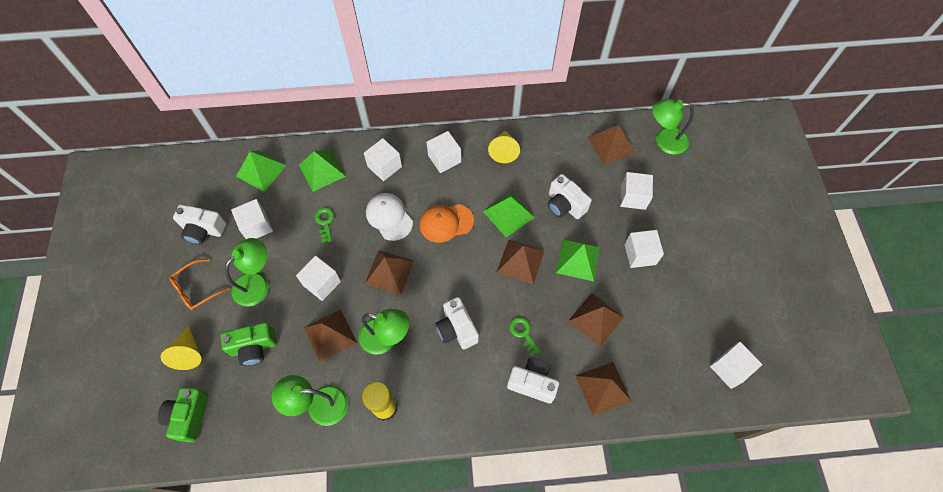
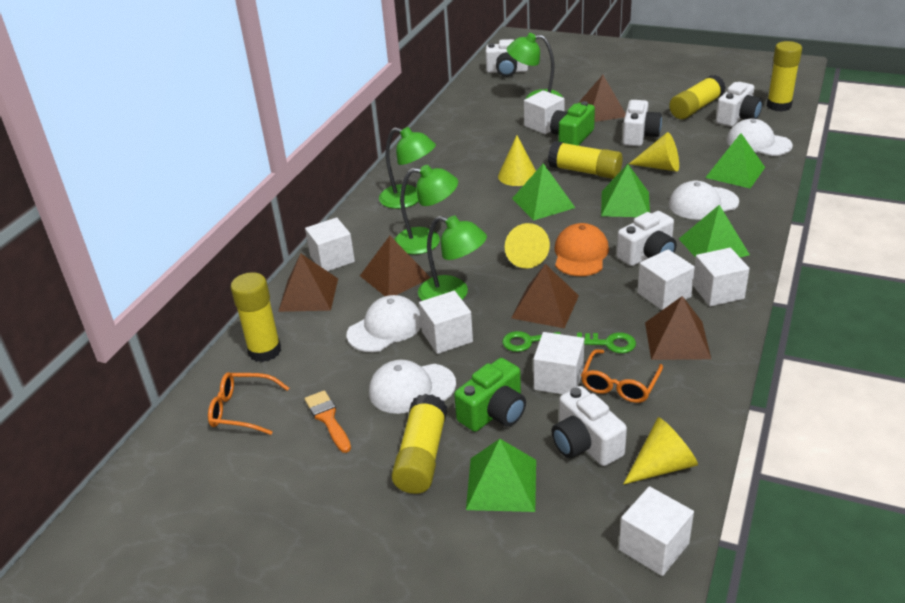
brown pyramid: [304,309,357,362] [365,250,414,295] [497,240,545,284] [568,293,624,347] [576,362,631,416] [588,125,635,165] = 6 -> [278,253,338,312] [360,236,431,296] [511,264,579,328] [578,75,626,122] [645,296,711,360] = 5
green pyramid: [236,150,286,192] [299,150,346,192] [483,192,535,237] [556,239,600,281] = 4 -> [466,439,536,512] [512,163,575,221] [601,164,650,217] [679,205,750,258] [705,133,765,188] = 5
orange brush: none = 0 -> [305,390,351,453] = 1
orange glasses: [169,259,230,311] = 1 -> [208,372,289,435] [581,349,663,403] = 2
white camera: [173,204,226,245] [435,297,479,349] [507,358,559,403] [548,174,592,219] = 4 -> [485,39,528,77] [551,386,627,466] [617,211,677,266] [622,100,662,146] [716,82,763,127] = 5
white cap: [366,193,413,241] = 1 -> [347,295,421,352] [369,360,456,414] [669,181,739,219] [726,119,793,156] = 4
yellow cone: [160,326,201,370] [488,131,520,163] = 2 -> [498,135,536,186] [505,223,550,269] [623,417,698,484] [629,132,679,172] = 4
yellow glue stick: [362,381,397,421] = 1 -> [231,272,281,362] [391,394,447,494] [548,141,623,179] [669,75,726,119] [767,41,802,112] = 5

